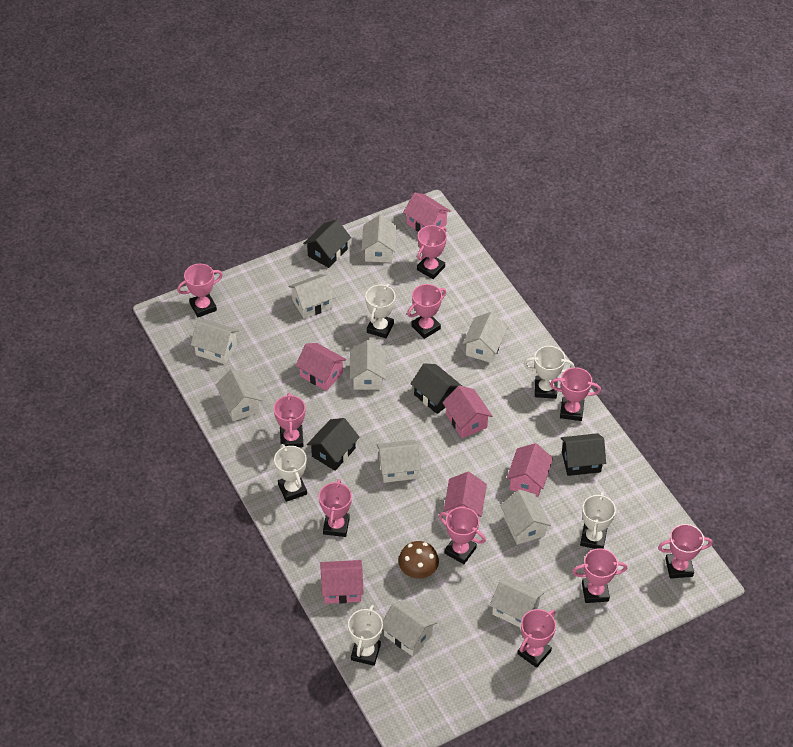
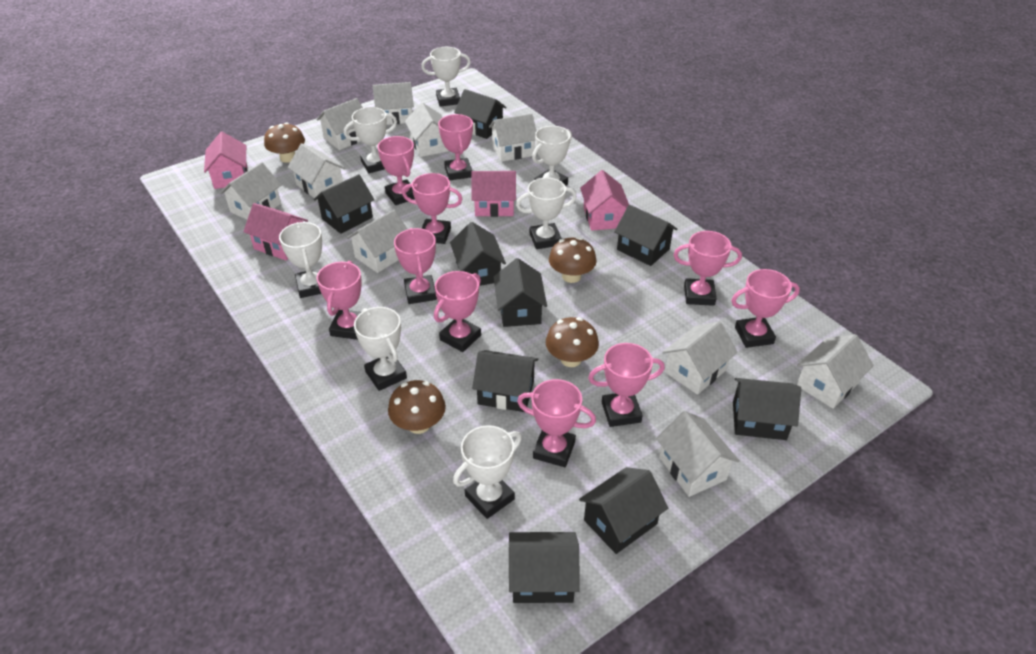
black house: [303,219,351,268] [307,418,360,471] [410,363,462,414] [561,433,606,476] = 4 -> [314,174,374,234] [450,222,506,286] [454,89,507,139] [472,350,538,412] [494,258,547,327] [509,532,580,603] [579,467,668,554] [614,205,677,266] [733,378,801,440] = 9
brown mushroom: [398,541,439,579] = 1 -> [264,122,305,163] [388,380,446,434] [546,317,599,367] [549,237,597,283] = 4
pink house: [295,343,347,391] [320,560,364,604] [403,193,451,232] [442,385,492,438] [444,472,487,517] [507,443,553,497] = 6 -> [204,132,247,189] [243,203,308,260] [471,171,516,217] [580,170,629,231] = 4
white trophy: [274,444,307,502] [348,605,383,666] [365,284,395,338] [524,346,574,399] [580,492,616,549] = 5 -> [279,222,322,298] [344,107,397,173] [354,307,407,391] [421,47,471,106] [453,425,522,519] [516,178,577,249] [532,126,572,186] = 7

